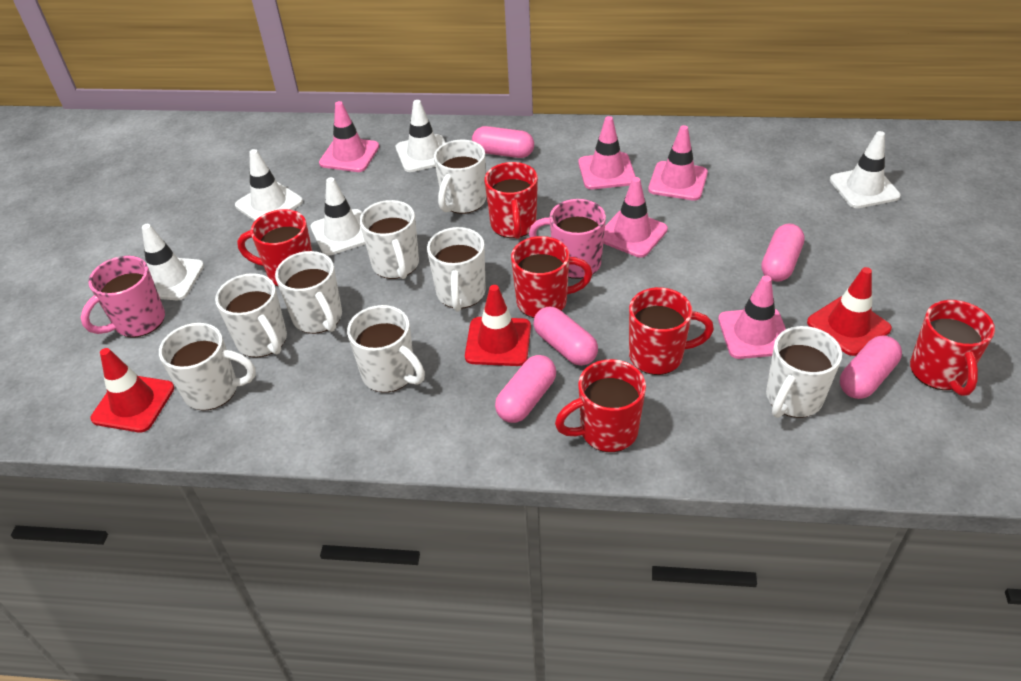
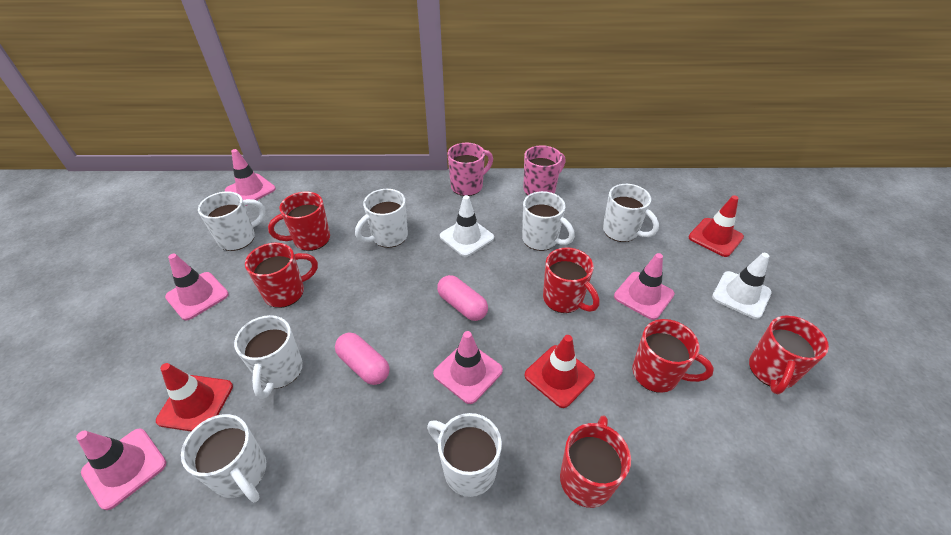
pink capsule: [472,126,534,158] [495,355,556,423] [533,306,598,366] [761,223,805,282] [840,335,902,399] = 5 -> [335,333,389,385] [437,275,488,321] = 2
white mug: [159,323,256,411] [215,273,287,358] [275,251,342,334] [347,305,425,393] [359,200,419,279] [427,227,486,311] [434,140,486,214] [766,326,842,418] = 8 -> [181,414,266,502] [198,191,266,251] [234,315,303,399] [355,189,408,248] [427,413,502,497] [522,191,575,251] [603,184,659,242] = 7
white traffic cone: [142,224,204,300] [235,149,303,221] [310,177,365,256] [396,100,446,172] [830,131,901,208] = 5 -> [440,195,494,257] [712,253,772,319] = 2

